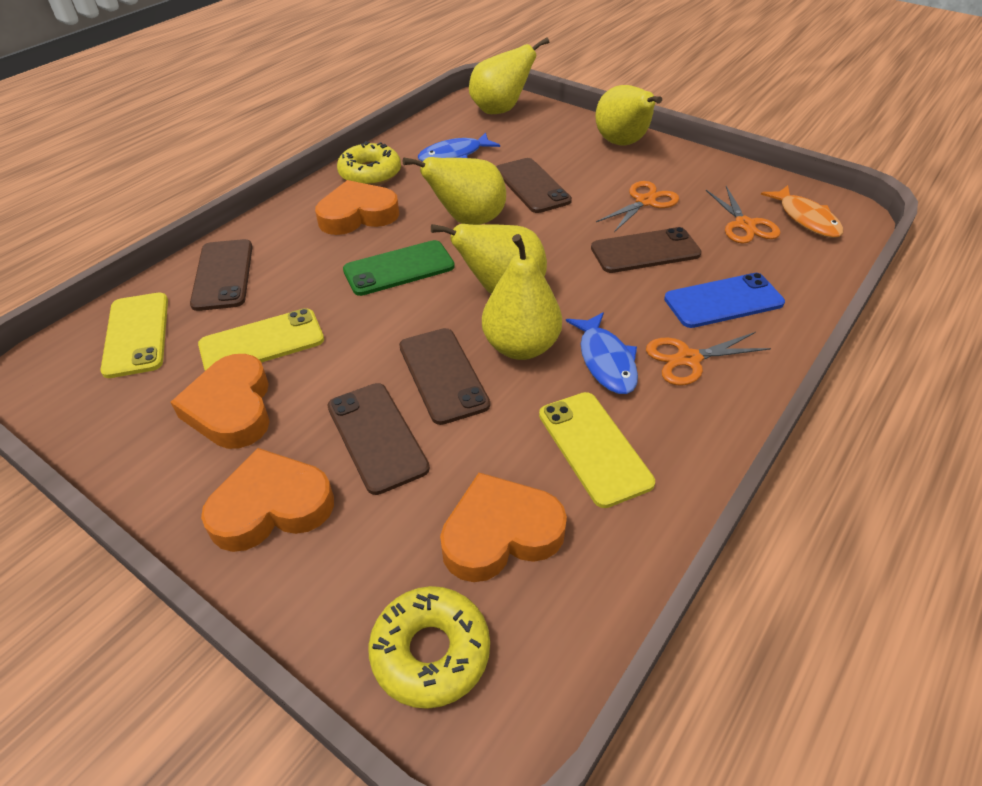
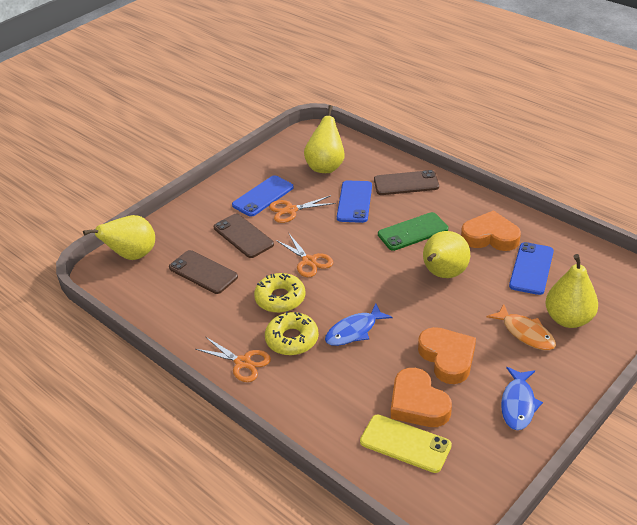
blue phone: [664,273,785,328] = 1 -> [232,175,294,217] [337,180,372,223] [509,242,554,295] = 3
brown phone: [190,239,253,311] [328,383,430,495] [399,328,490,425] [496,158,572,213] [591,227,702,273] = 5 -> [169,250,238,294] [214,214,274,258] [374,170,439,195] = 3
orange heart: [171,354,270,449] [201,448,334,552] [315,180,400,235] [440,473,567,582] = 4 -> [391,368,452,427] [418,327,476,384] [461,210,521,251] = 3
yellow pear: [403,157,506,225] [431,224,547,294] [469,37,549,114] [482,234,562,360] [595,85,662,146] = 5 -> [83,215,155,260] [304,105,345,173] [423,231,470,278] [545,254,598,328] = 4
yellow phone: [100,293,168,378] [198,308,324,371] [539,392,655,508] = 3 -> [360,415,452,473] = 1

